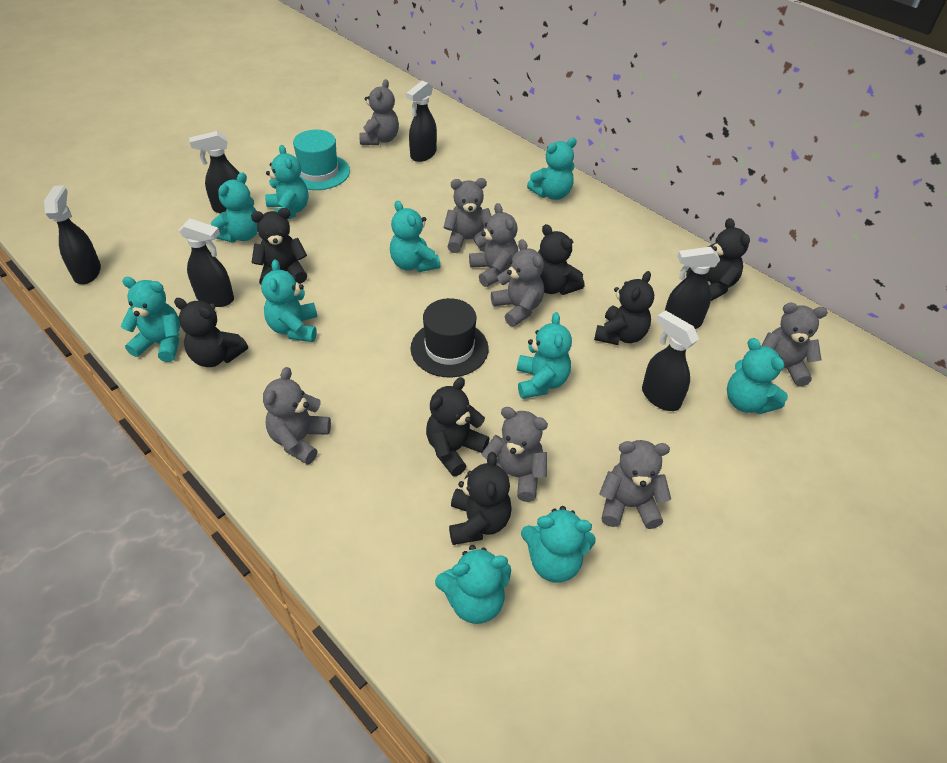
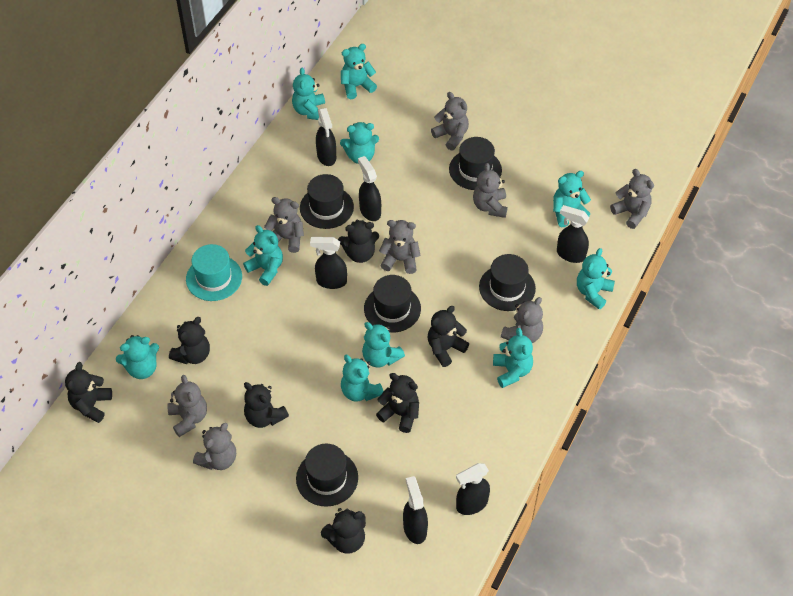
black hat: [411,298,489,378] = 1 -> [296,444,358,507] [300,174,354,229] [364,275,421,333] [449,137,502,190] [479,254,536,311] = 5

